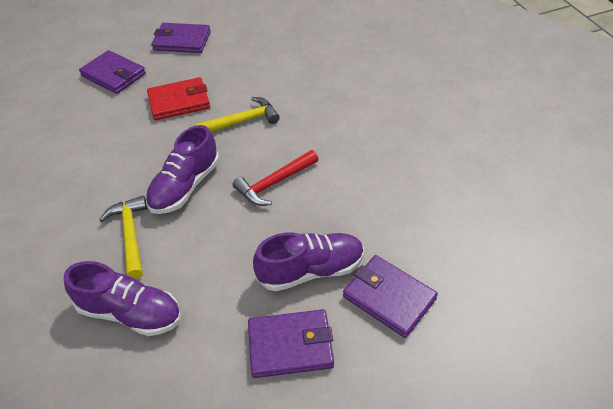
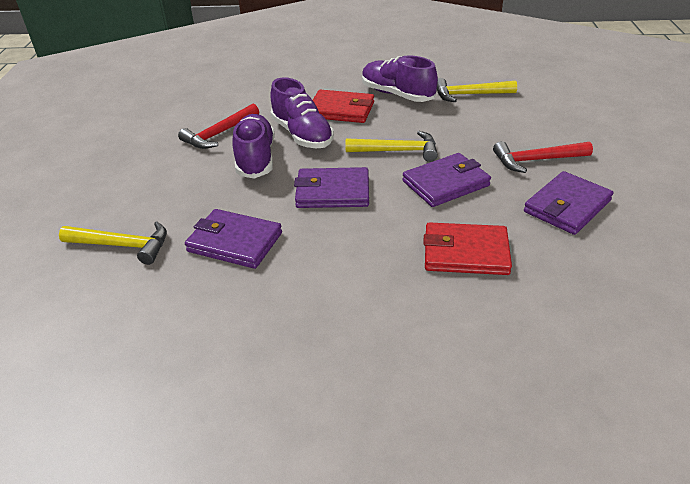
red hammer: [232,150,319,206] = 1 -> [178,104,259,149] [493,141,593,173] = 2
red wallet: [147,77,210,120] = 1 -> [313,90,374,123] [423,222,512,275] = 2
yellow hammer: [99,196,147,279] [195,97,280,132] = 2 -> [59,222,167,265] [345,131,438,162] [437,78,517,102] = 3

